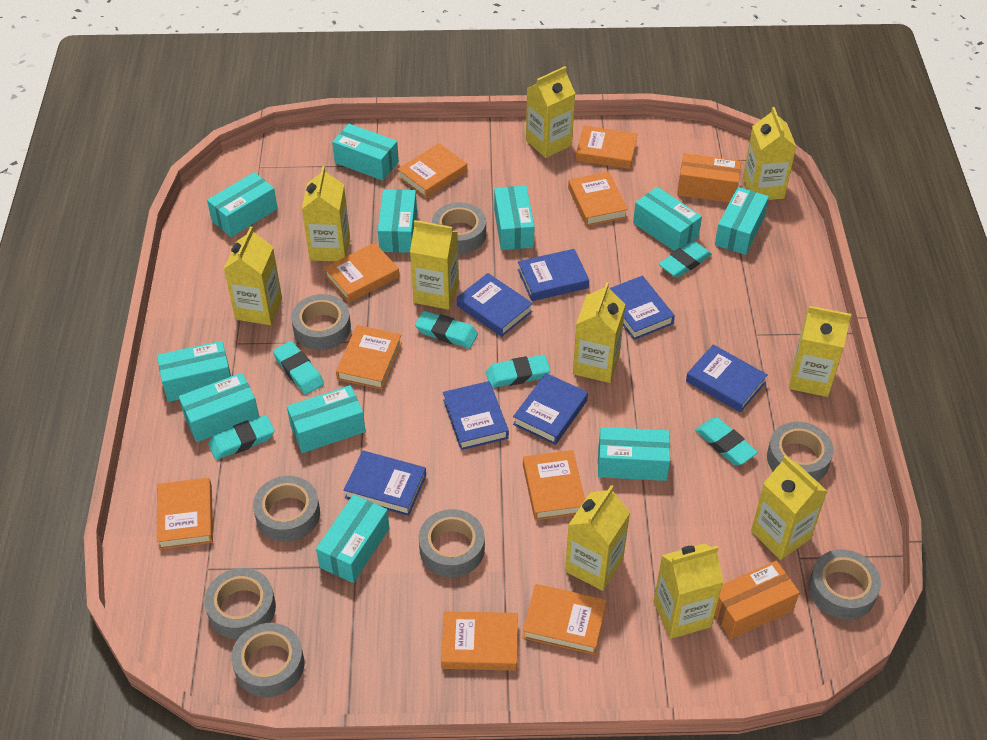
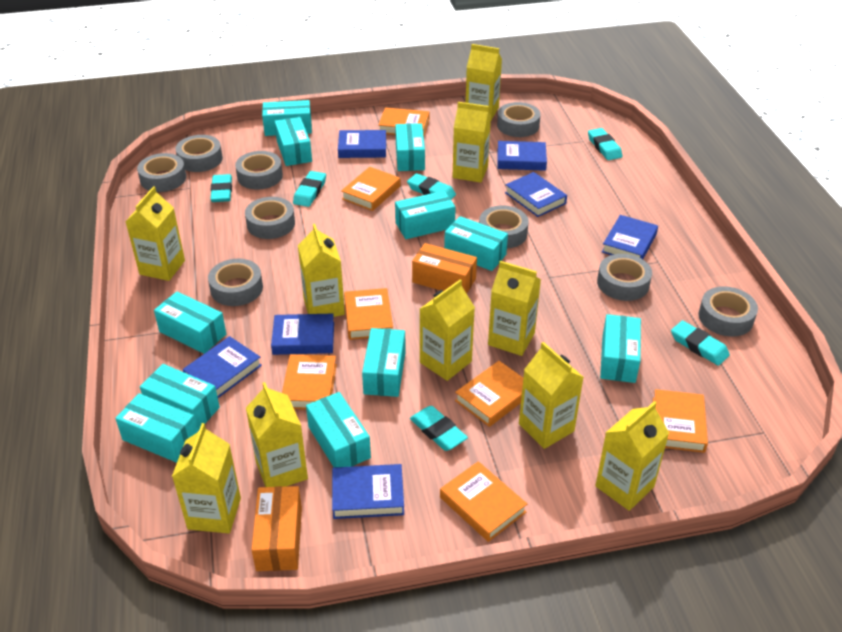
grey tape: [204,568,276,639] [231,623,304,697] [253,476,320,542] [291,294,351,350] [419,509,485,577] [432,202,486,254] [767,422,833,481] [809,549,881,620] = 8 -> [137,153,186,192] [175,135,223,172] [208,259,263,306] [235,151,283,189] [245,197,295,239] [479,206,529,249] [497,102,541,137] [597,254,652,301] [699,286,758,337] = 9
orange book: [157,478,213,549] [324,243,399,303] [336,325,402,390] [398,143,467,198] [441,611,518,671] [522,584,607,655] [523,450,585,520] [568,172,628,226] [576,126,638,169] = 9 -> [282,354,337,410] [341,167,400,211] [344,288,393,340] [378,107,429,136] [440,461,527,542] [455,361,523,427] [653,389,708,453] = 7

